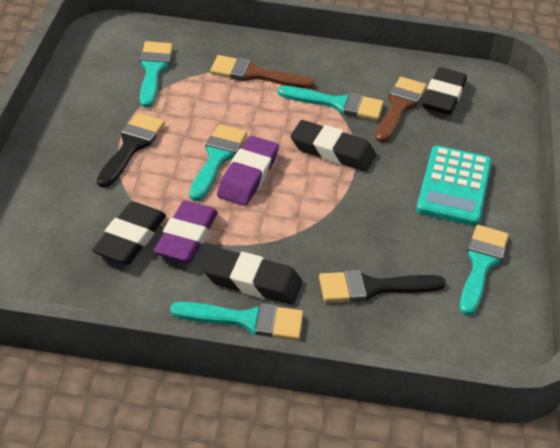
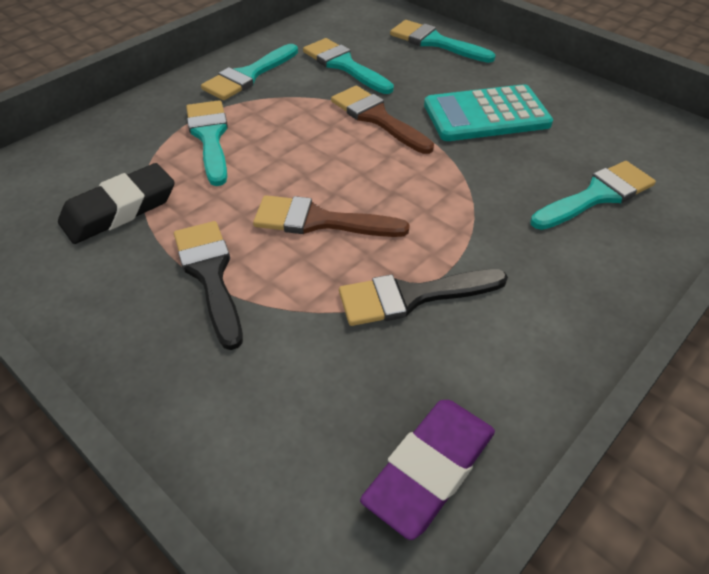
black eraser: [92,201,166,265] [203,247,302,305] [291,120,376,171] [422,67,467,115] = 4 -> [58,163,175,244] = 1
purple eraser: [154,201,218,263] [217,136,279,206] = 2 -> [360,400,495,540] = 1

